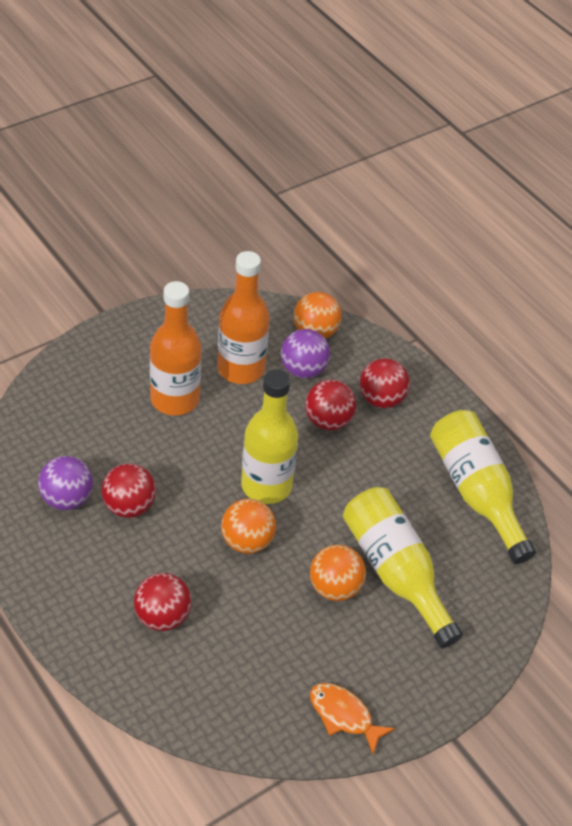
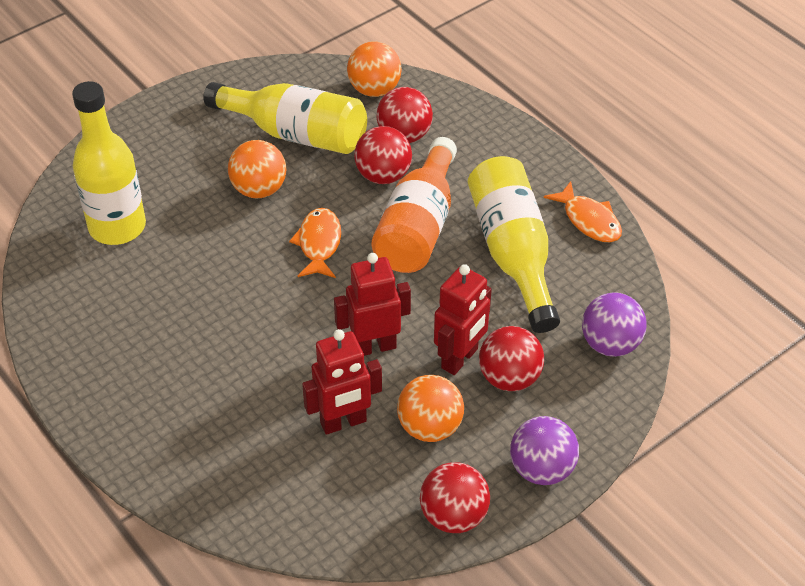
orange bottle: [150,281,202,416] [217,251,270,384] = 2 -> [371,137,457,273] = 1
orange fish: [310,683,395,754] = 1 -> [289,208,341,278] [544,181,622,242] = 2
red robot: none = 0 -> [302,329,382,435] [334,253,411,356] [434,264,492,375] = 3

